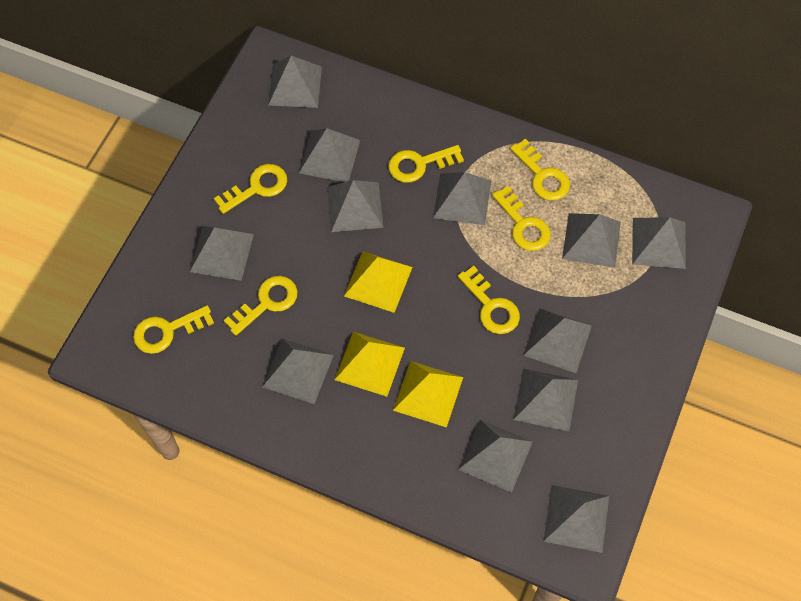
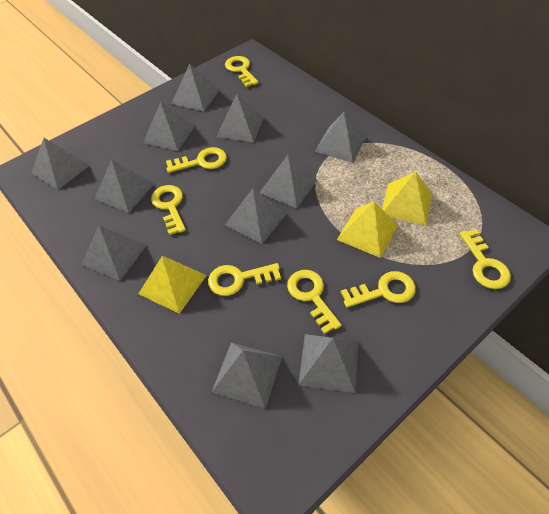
grey pyramid: [190,226,254,281] [262,339,334,404] [268,56,322,108] [299,128,360,182] [327,180,384,232] [433,172,491,225] [458,420,533,492] [513,368,578,432] [523,309,592,373] [543,485,609,553] [562,213,621,268] [632,217,686,269] = 12 -> [32,138,90,190] [81,225,147,281] [94,160,154,213] [143,102,195,151] [171,64,220,111] [212,342,282,409] [216,94,264,142] [225,188,287,244] [259,154,317,208] [298,334,359,393] [315,111,366,163] = 11

